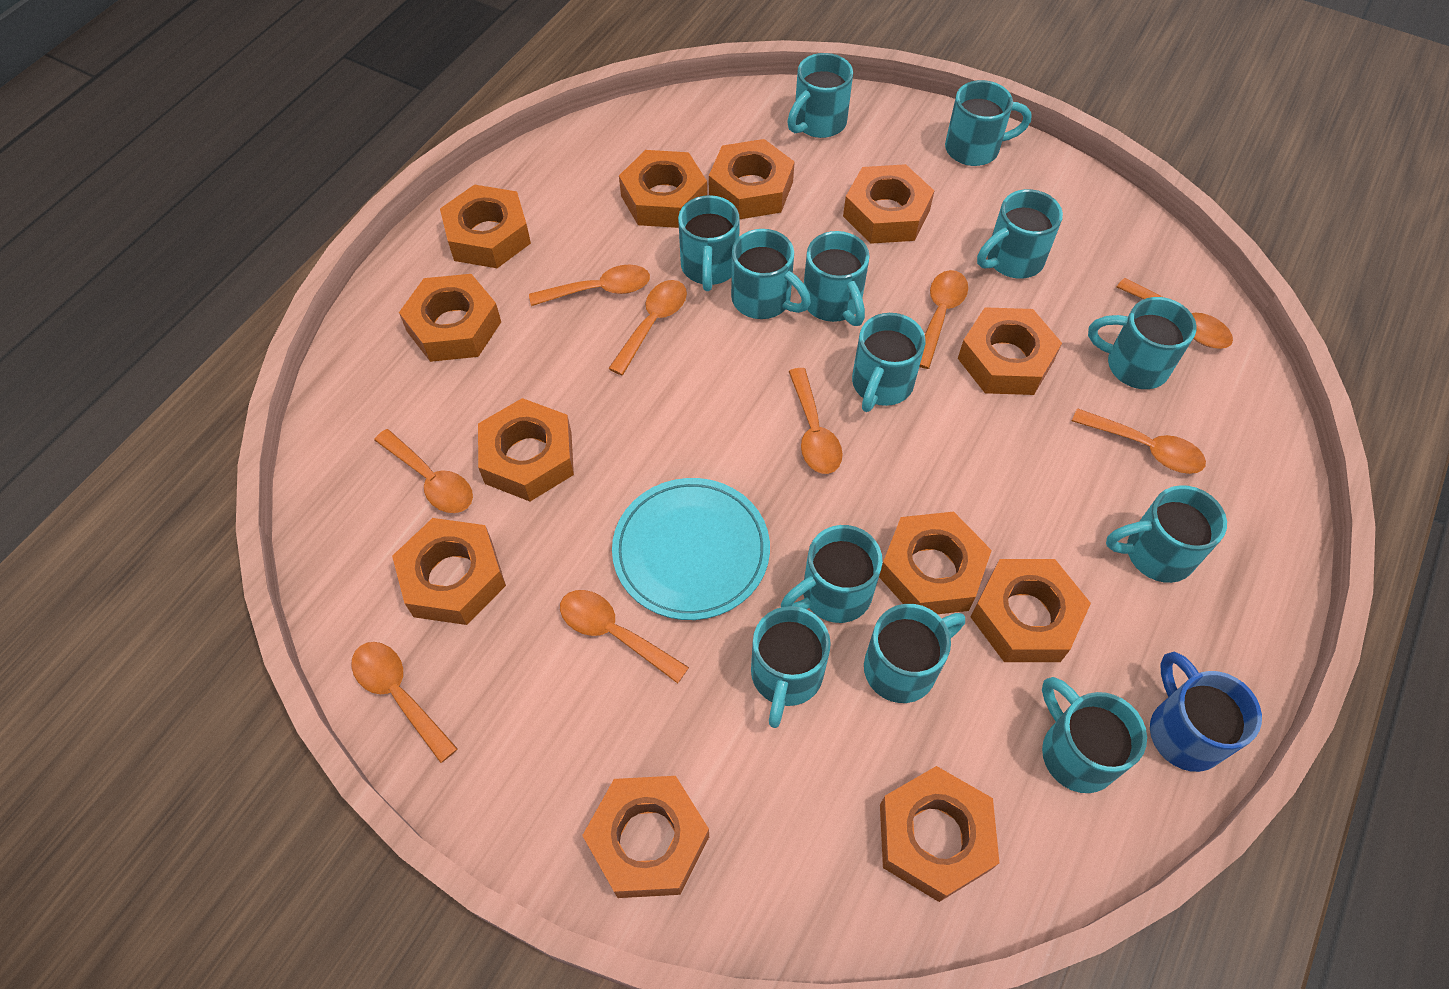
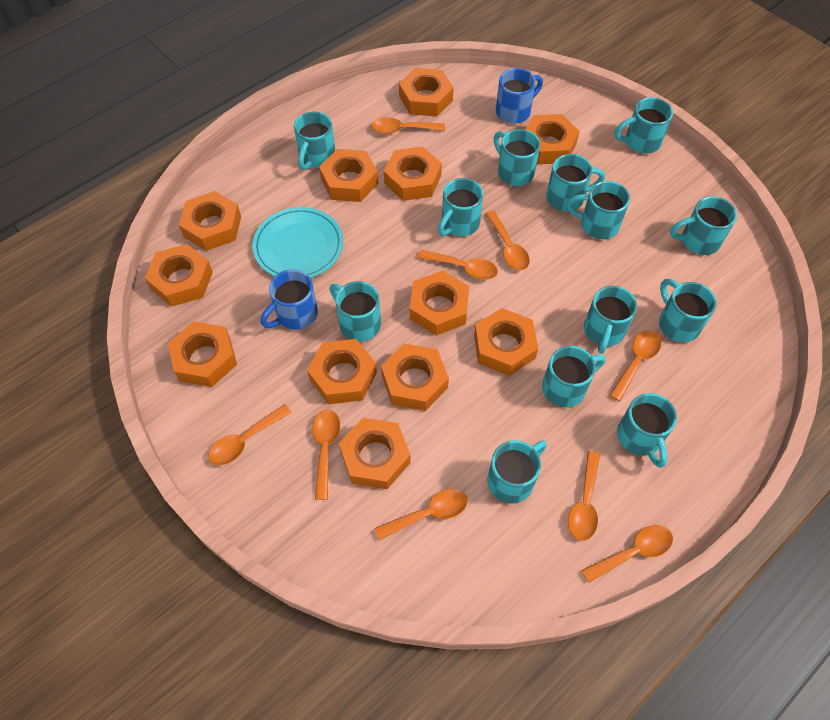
blue mug: [1150,652,1262,772] = 1 -> [261,269,318,330] [496,68,543,124] = 2

